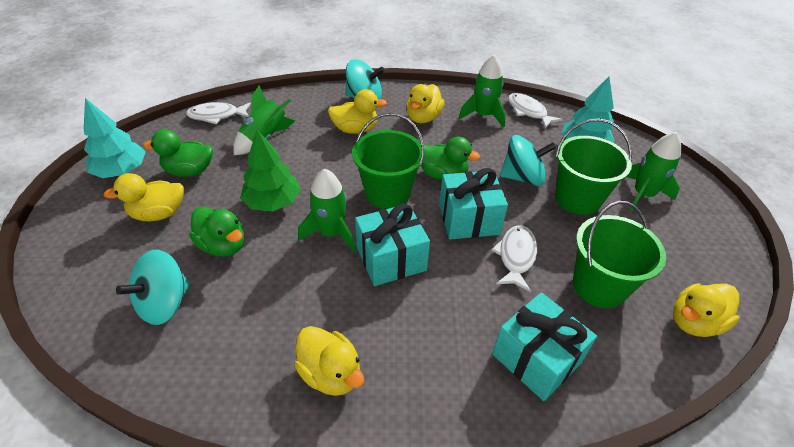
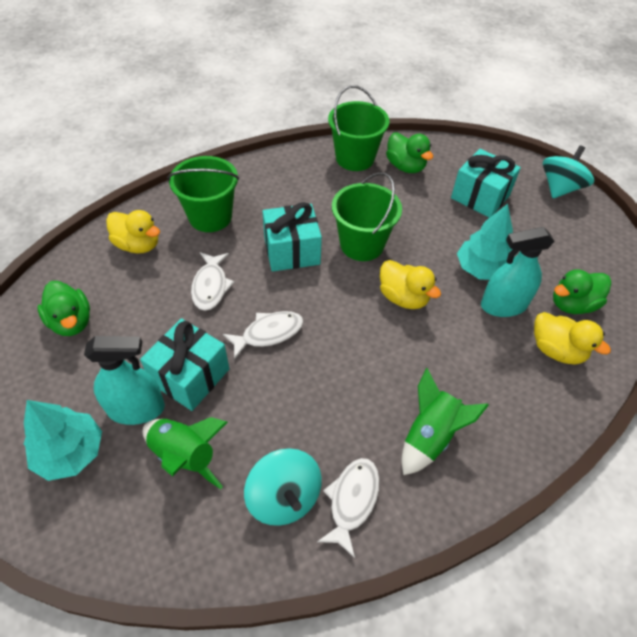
green rocket: [233,85,296,155] [298,168,356,252] [459,55,506,128] [627,132,681,211] = 4 -> [143,417,228,489] [402,368,489,475] = 2
green tree: [240,130,301,211] = 1 -> none = 0
turquoise spinning top: [116,250,190,325] [345,59,385,99] [500,135,556,186] = 3 -> [244,448,322,526] [543,145,594,199] = 2
turquoise spray bottle: none = 0 -> [84,336,165,425] [481,227,555,317] = 2
yellow duck: [104,173,184,221] [294,326,365,396] [328,89,387,134] [406,84,445,123] [673,283,740,337] = 5 -> [106,210,160,254] [380,260,441,309] [534,312,611,365] = 3

